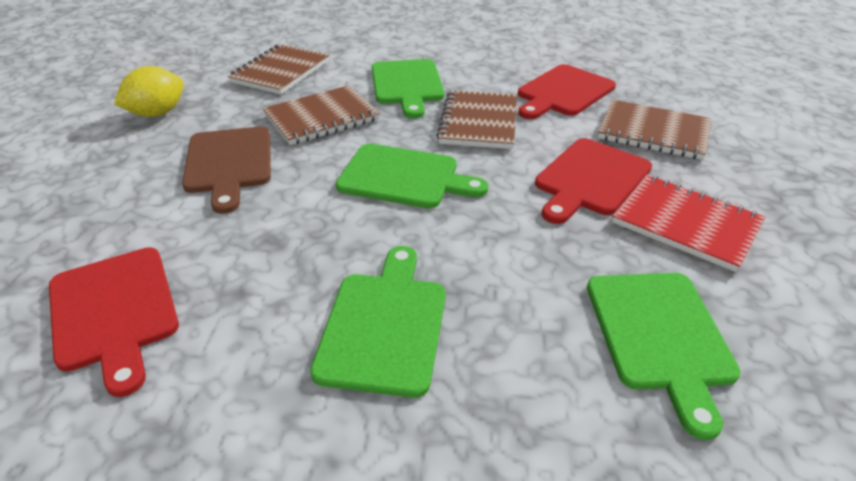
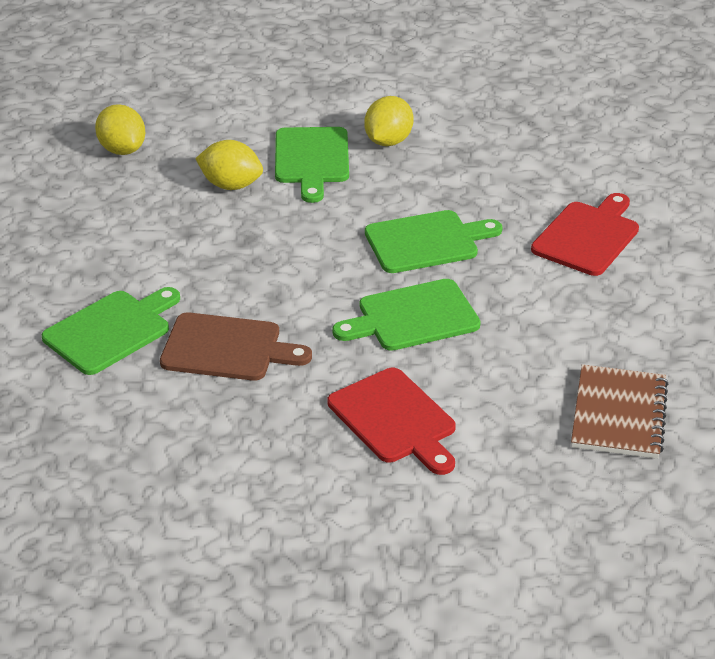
brown notebook: [227,44,329,95] [263,85,380,145] [436,90,517,149] [598,100,711,160] = 4 -> [571,364,668,459] = 1
red cutting board: [49,248,179,397] [518,64,616,119] [535,138,652,224] = 3 -> [328,368,456,475] [531,193,639,276] = 2
red notebook: [612,175,765,272] = 1 -> none = 0
yellow lemon: [114,66,184,117] = 1 -> [95,104,145,155] [195,140,263,190] [364,96,414,146] = 3

